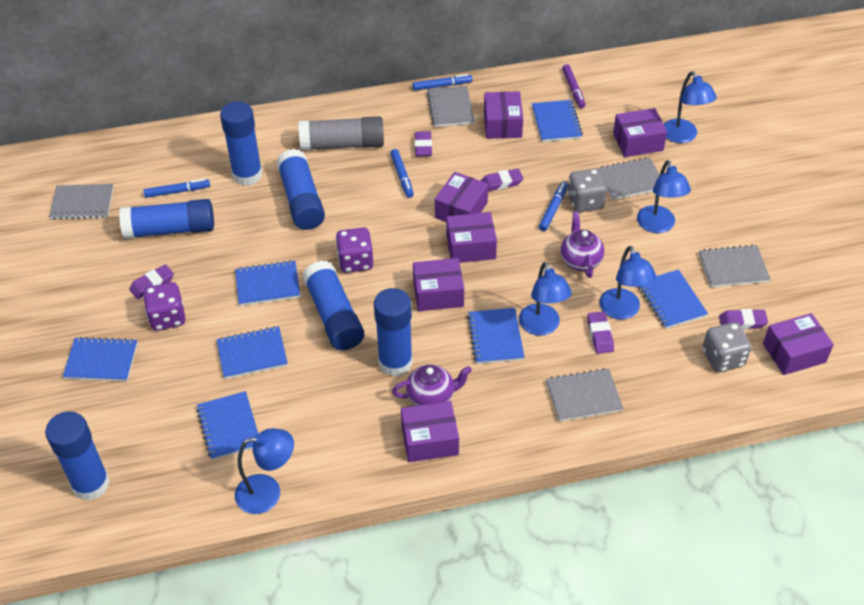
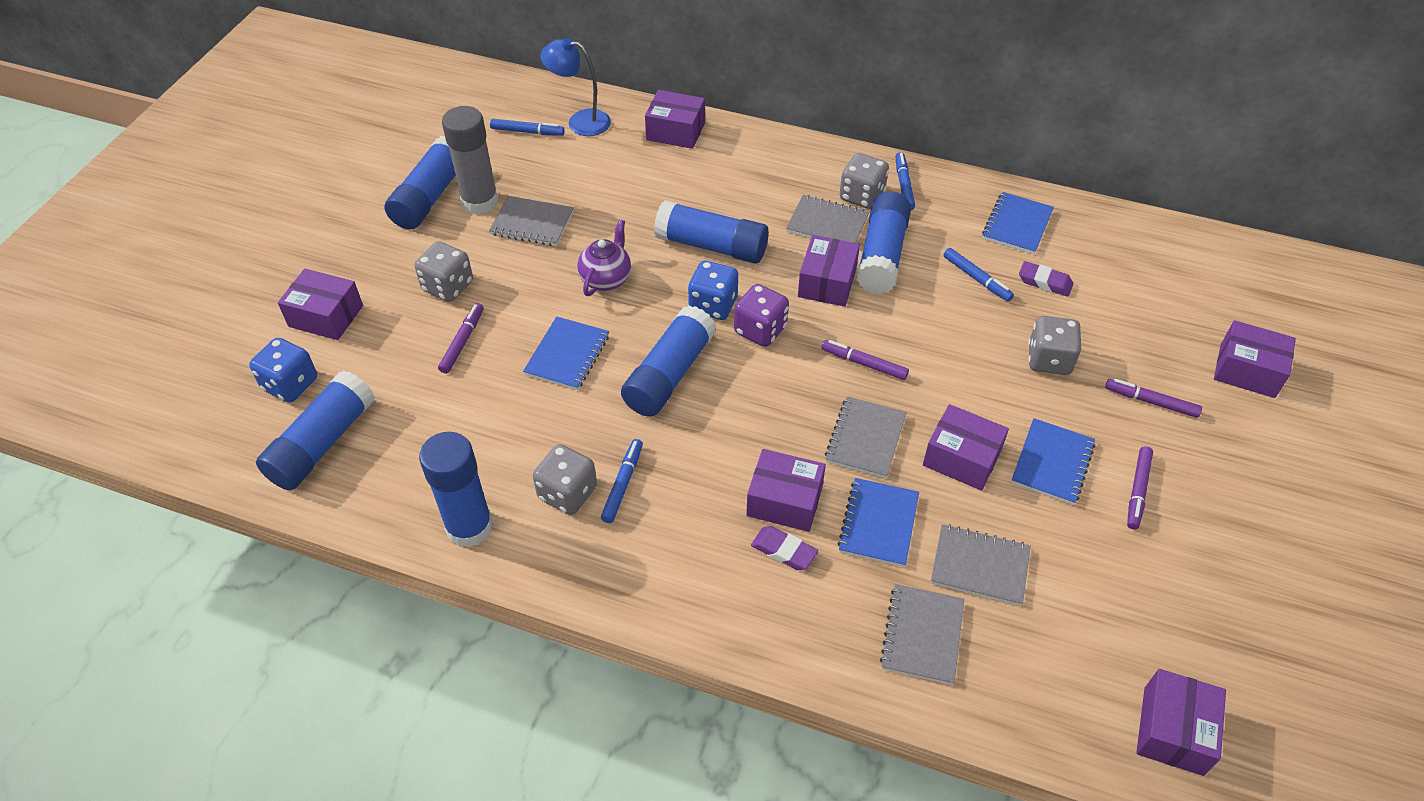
blue dice: none = 0 -> [249,338,317,403] [688,261,738,320] = 2
blue lamp: [235,428,294,514] [519,262,572,336] [599,246,656,320] [637,160,691,233] [664,71,717,143] = 5 -> [540,38,611,136] = 1
blue notebook: [63,337,138,381] [196,391,258,460] [217,326,288,379] [235,260,300,306] [467,308,525,364] [532,100,583,142] [638,270,708,329] = 7 -> [523,316,609,390] [838,478,919,567] [982,192,1054,254] [1011,418,1095,505] = 4
grey dice: [567,168,607,213] [702,322,751,372] = 2 -> [415,241,473,302] [533,444,597,515] [839,153,889,209] [1028,316,1081,375] = 4
purple dice: [143,282,185,331] [336,228,373,273] = 2 -> [734,284,789,347] = 1
purple eraser: [129,264,174,299] [415,131,432,156] [481,169,523,191] [587,311,614,354] [719,309,768,330] = 5 -> [751,526,818,570] [1019,261,1073,297] = 2
purple marker: [562,64,586,108] = 1 -> [438,303,484,374] [822,340,909,380] [1105,379,1202,418] [1127,446,1153,530] = 4
purple teapot: [392,364,472,406] [561,211,604,278] = 2 -> [577,219,631,296] = 1

